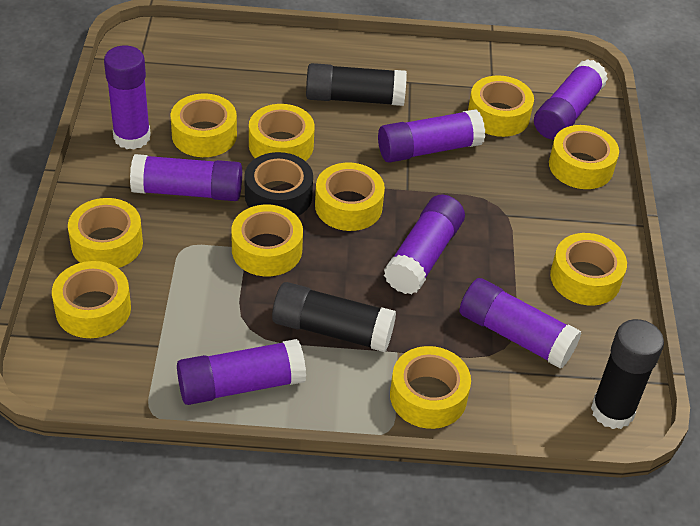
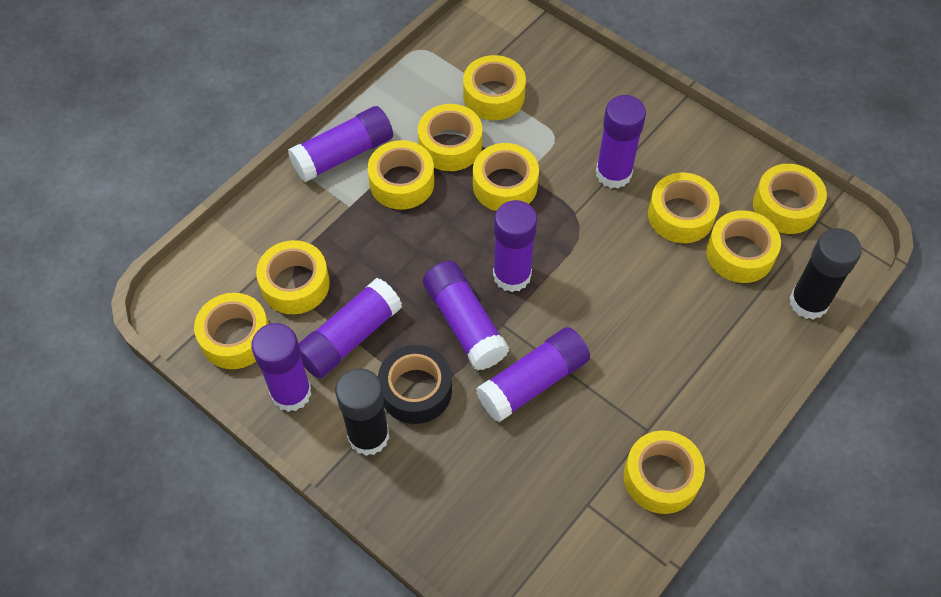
black glue stick: [272,282,396,352] [306,63,407,106] [591,319,664,429] = 3 -> [335,368,389,456] [789,228,862,320] = 2

